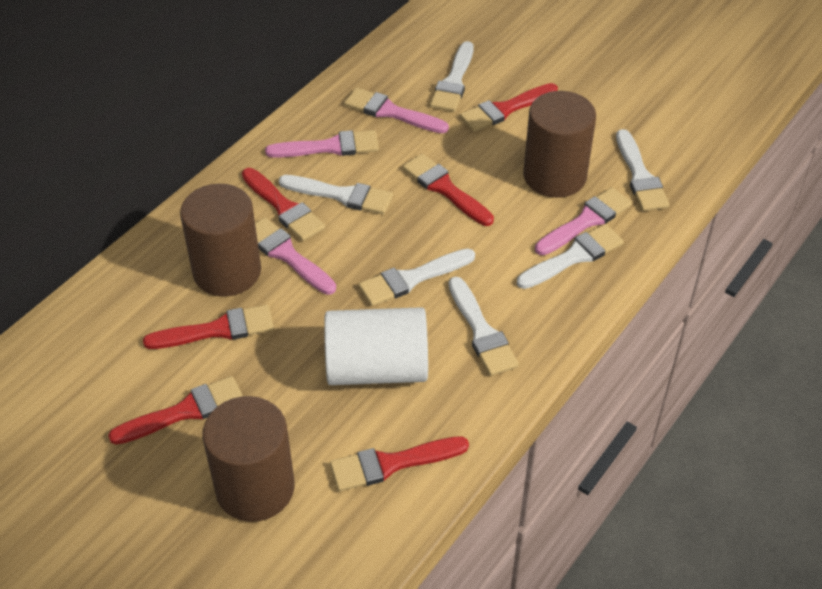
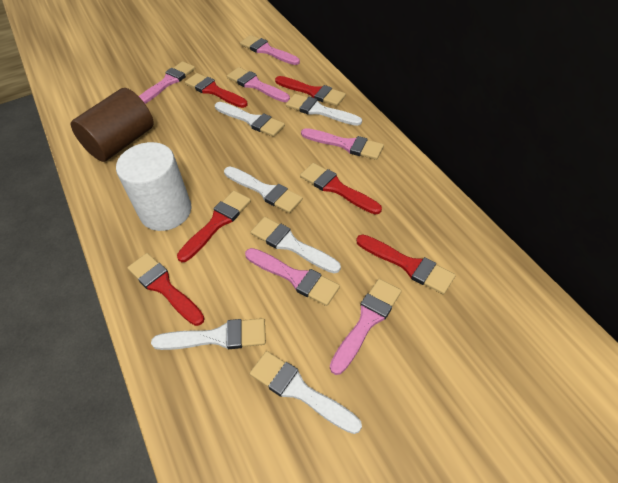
brown cylinder: [180,184,261,296] [202,396,294,522] [523,91,596,198] = 3 -> [70,88,154,162] = 1
pink brush: [255,217,336,295] [265,130,379,158] [344,88,449,133] [535,187,632,255] = 4 -> [139,61,195,104] [227,67,290,102] [240,35,300,65] [245,248,340,306] [301,128,384,160] [330,279,401,375] = 6

